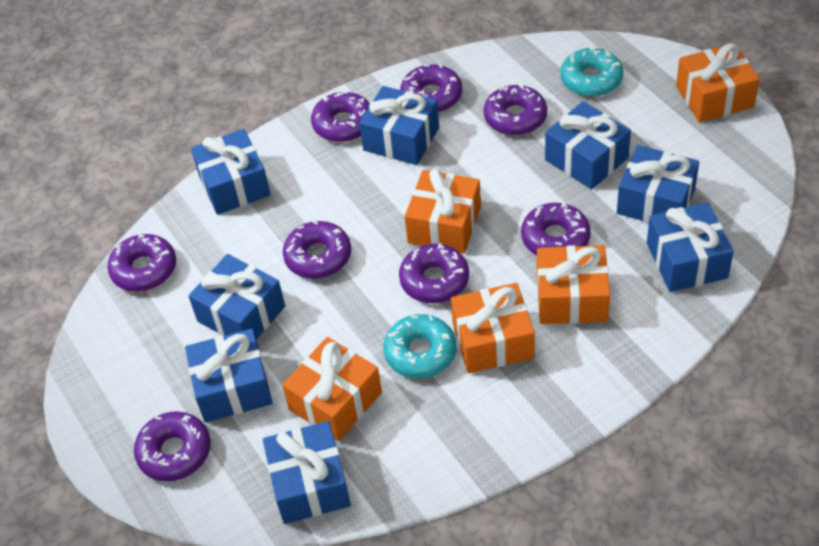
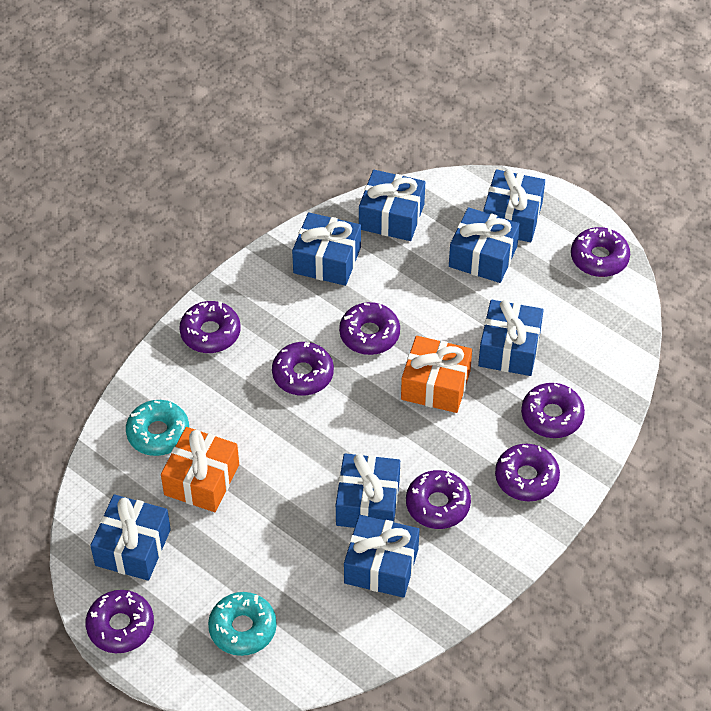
orange gift: [282,337,382,441] [405,169,481,254] [451,283,535,373] [537,245,610,324] [676,43,760,122] = 5 -> [161,427,239,512] [401,336,472,413] = 2

